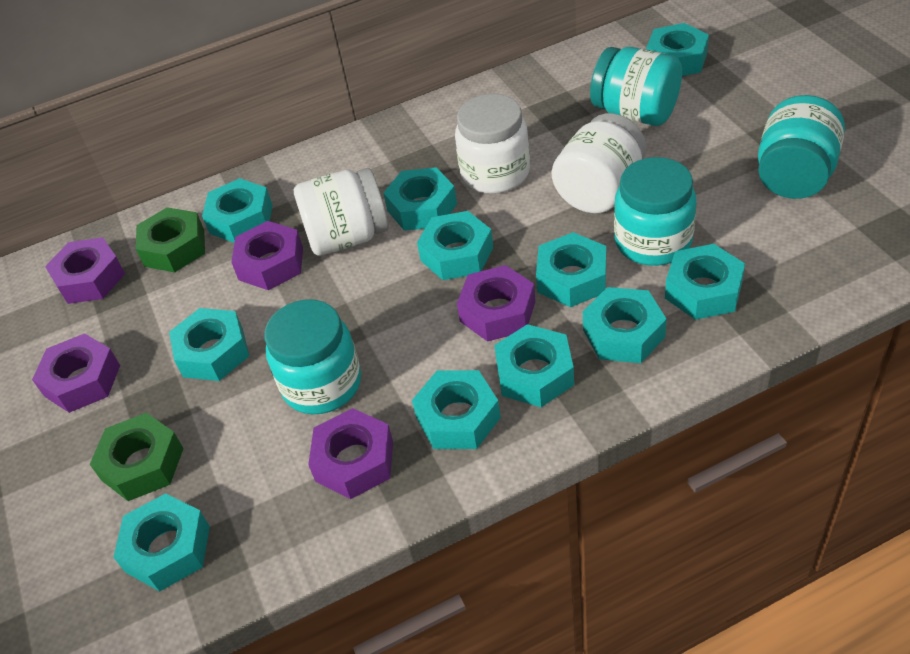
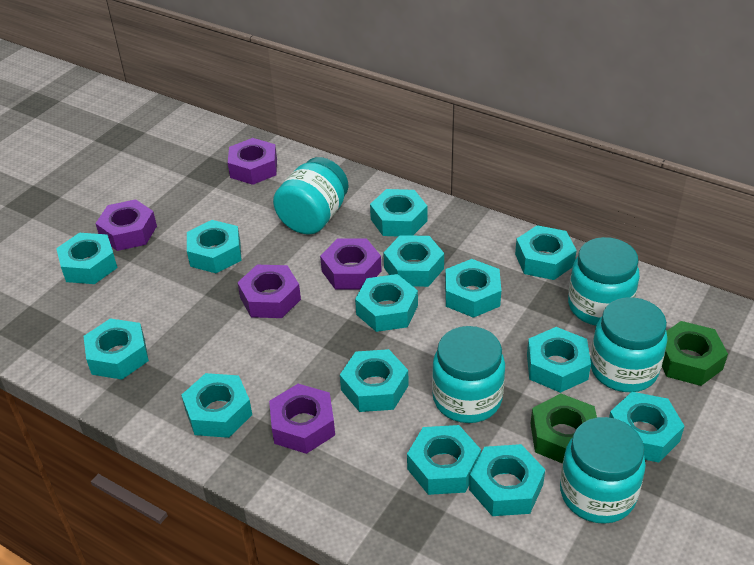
turquoise jar: [264,300,361,414] [590,47,682,126] [614,157,696,266] [758,95,845,199] = 4 -> [273,157,348,235] [432,326,505,423] [560,417,646,524] [568,237,640,326] [590,297,668,392] = 5
turquoise nut: [113,493,210,591] [169,308,249,381] [202,178,273,243] [383,167,457,231] [412,370,501,449] [417,211,493,280] [494,324,574,407] [536,232,606,307] [583,287,667,363] [646,23,709,76] [665,244,745,320] = 11 -> [56,233,117,284] [83,318,149,379] [181,373,252,438] [187,220,242,273] [340,349,409,412] [355,274,418,332] [370,189,427,236] [383,235,444,287] [407,425,481,495] [445,259,501,318] [469,444,545,516] [515,225,577,280] [527,327,591,393] [609,392,684,463] = 14
white jar: [294,168,389,256] [455,94,530,194] [551,113,646,214] = 3 -> none = 0

